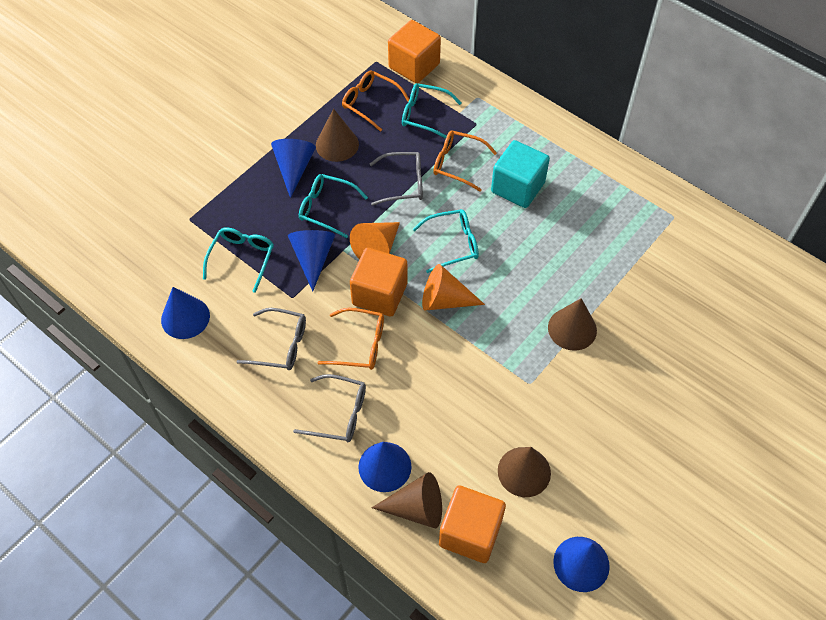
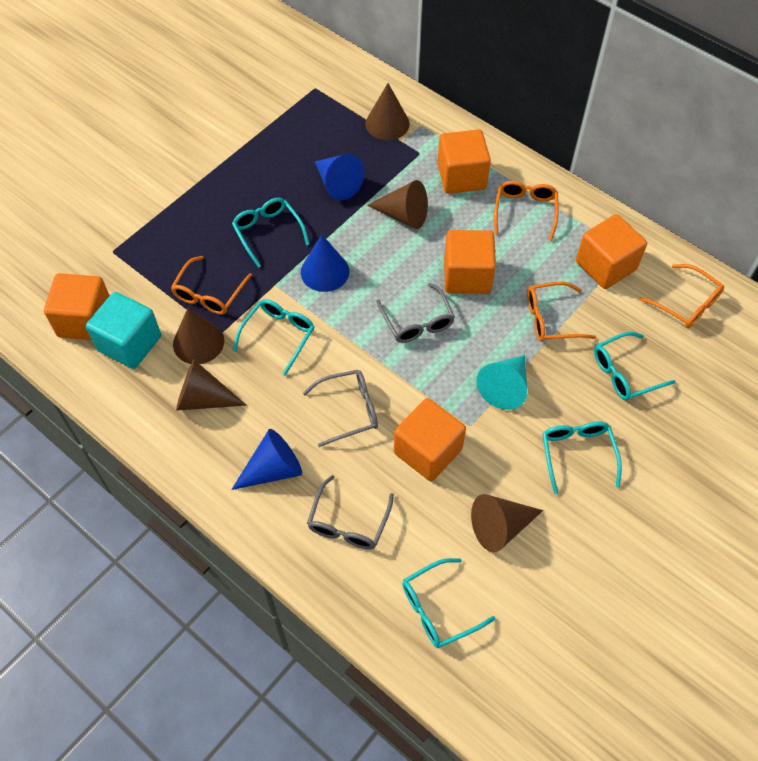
blue cone: [161,287,210,339] [271,139,316,198] [288,230,335,292] [358,442,412,492] [553,537,610,592] = 5 -> [231,429,302,490] [301,235,350,292] [315,154,365,200] = 3
brown cone: [316,109,359,162] [372,472,442,528] [498,447,551,497] [548,298,597,351] = 4 -> [173,308,224,364] [176,359,246,411] [365,83,410,140] [367,180,428,229] [471,494,543,552] = 5
orange cone: [350,222,400,259] [422,264,485,311] = 2 -> none = 0
orange cube: [350,248,408,316] [388,20,441,83] [439,486,506,563] = 3 -> [44,273,110,340] [394,398,466,481] [437,129,491,194] [444,230,496,294] [576,214,647,289] = 5
orange glasses: [318,308,384,370] [342,71,410,132] [433,131,497,192] = 3 -> [171,256,252,315] [494,181,559,241] [527,282,596,342] [640,264,724,328] = 4
turquoise cone: none = 0 -> [477,355,527,410] = 1
turquoise glasses: [203,227,274,293] [299,174,368,238] [402,83,461,139] [413,209,479,273] = 4 -> [232,198,310,268] [233,299,315,376] [402,558,495,648] [542,421,622,495] [594,332,676,400] = 5

